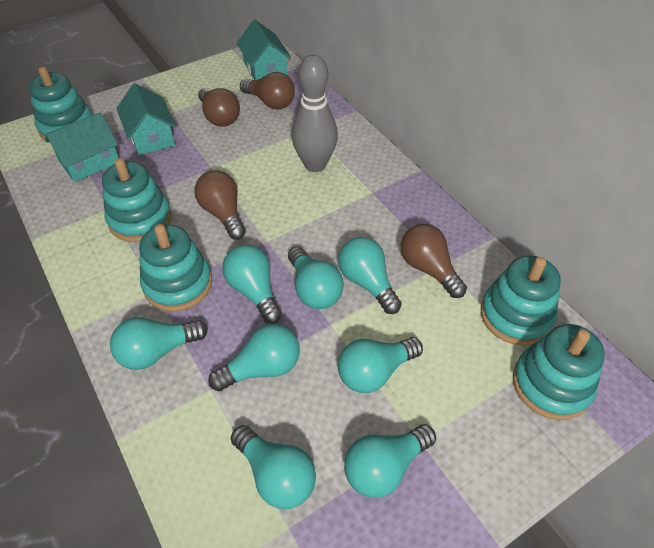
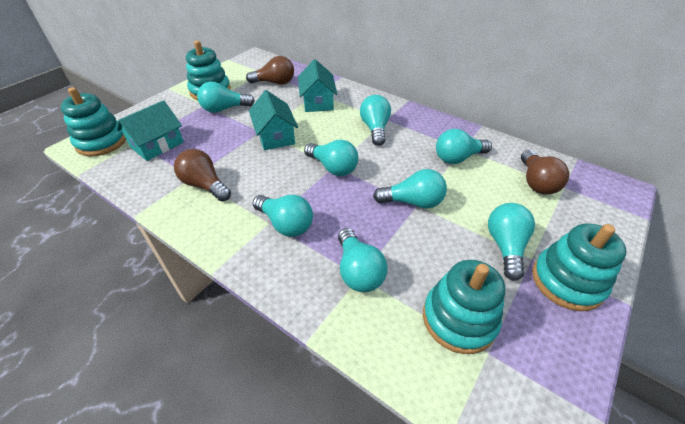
brown light bulb: [194,170,246,240] [198,88,240,126] [240,72,295,109] [401,224,467,298] = 4 -> [174,149,231,202] [246,56,294,85] [521,150,569,195] = 3
grey bowling pin: [291,55,338,172] = 1 -> none = 0
turquoise stacking toy: [29,67,92,143] [102,158,171,242] [139,224,212,311] [481,255,561,345] [513,324,605,420] = 5 -> [61,87,126,156] [186,41,231,100] [423,260,505,354] [532,223,627,311] = 4

